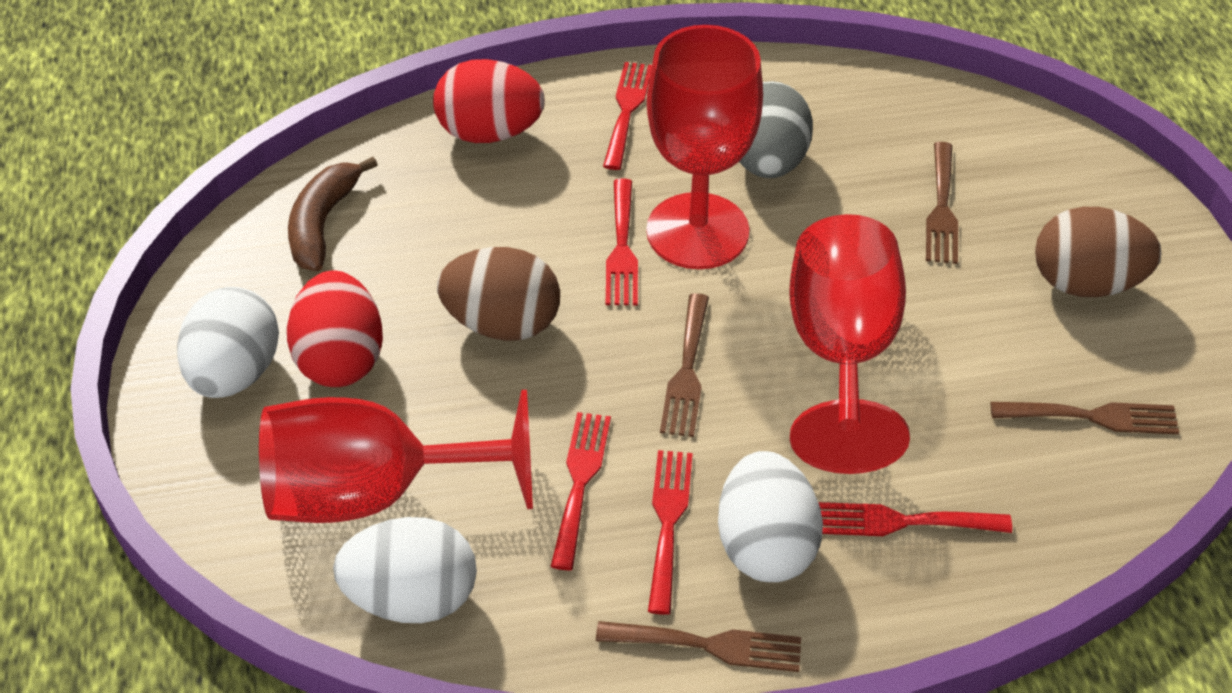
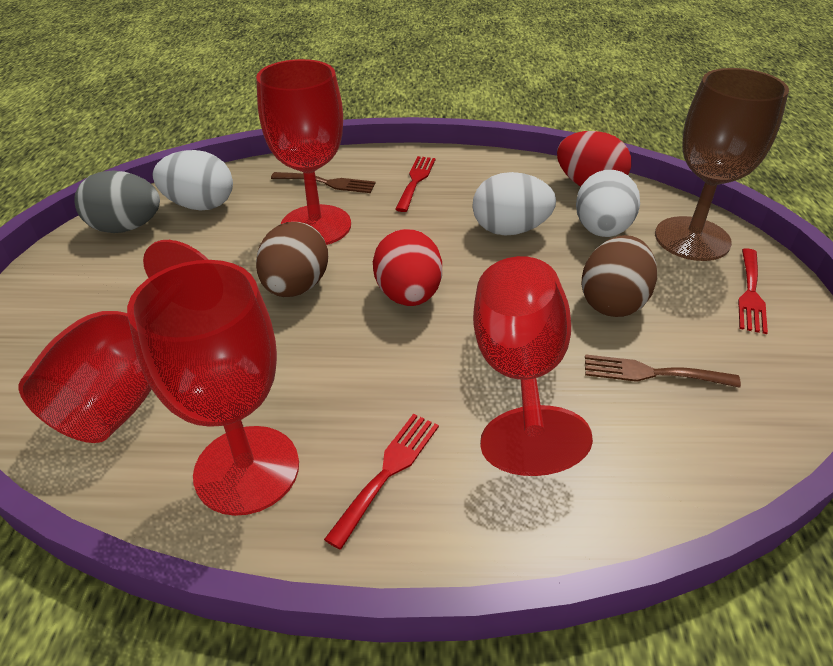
brown banana: [288,157,378,271] = 1 -> none = 0
brown fork: [596,621,801,672] [660,293,709,437] [926,142,958,264] [991,402,1179,434] = 4 -> [271,172,376,193] [585,354,741,388] = 2
brown goblet: none = 0 -> [655,68,789,261] = 1
red fork: [551,412,611,570] [603,62,652,170] [606,179,638,305] [648,450,693,615] [818,502,1012,536] = 5 -> [324,414,439,550] [395,156,436,212] [738,248,768,334] = 3
red goblet: [259,390,533,523] [646,25,763,269] [789,214,910,474] = 3 -> [19,240,208,443] [127,260,299,516] [256,59,351,245] [473,256,593,476] = 4

